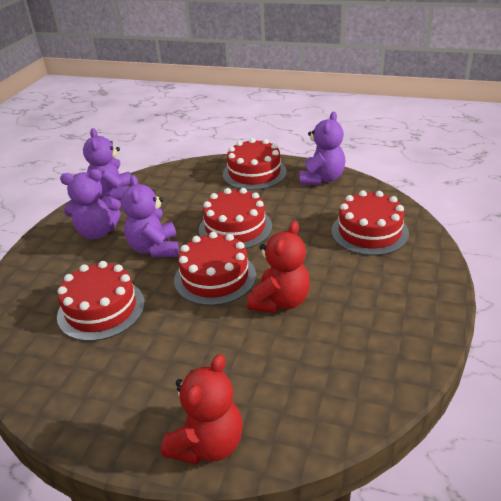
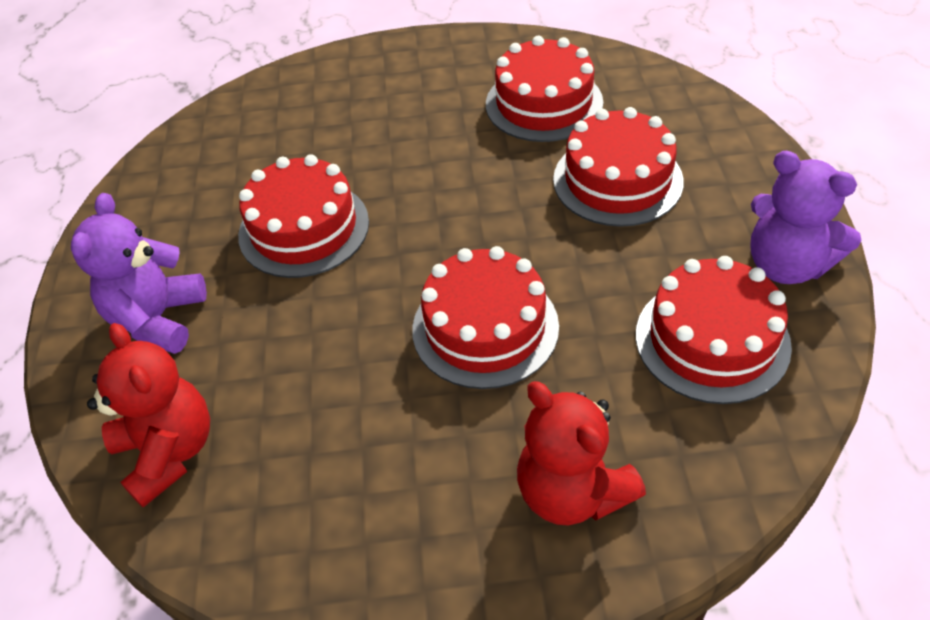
purple teddy bear: [60,169,121,240] [83,128,131,200] [121,175,179,257] [300,112,346,185] = 4 -> [71,193,207,354] [750,151,861,284] = 2

